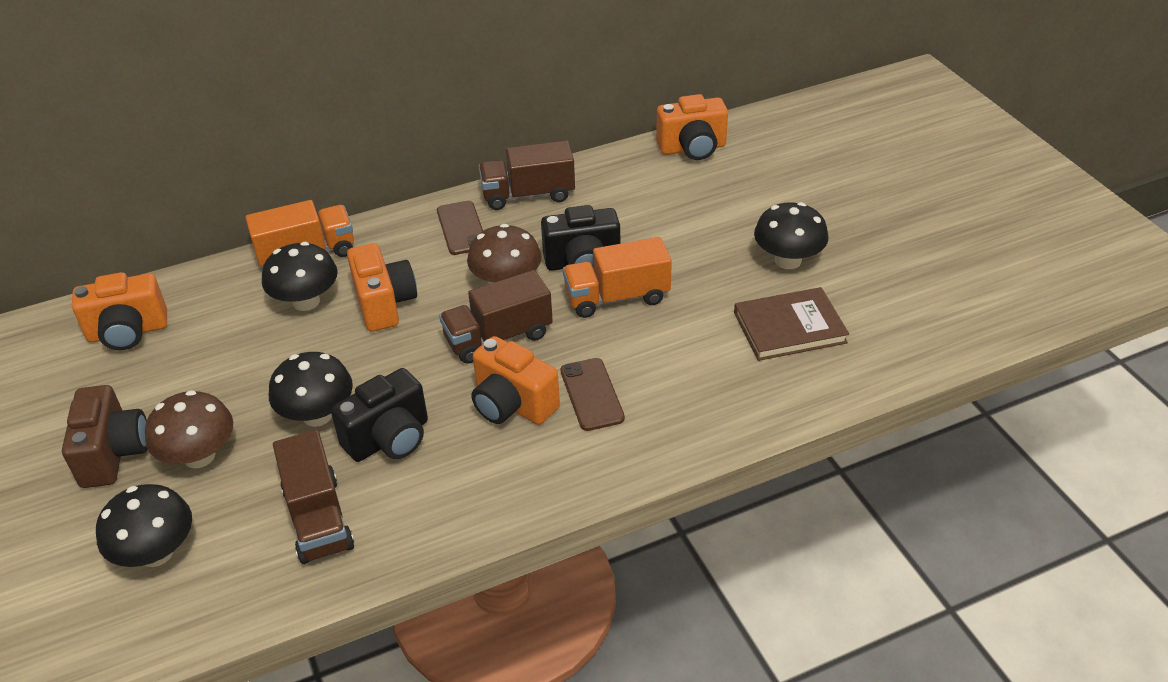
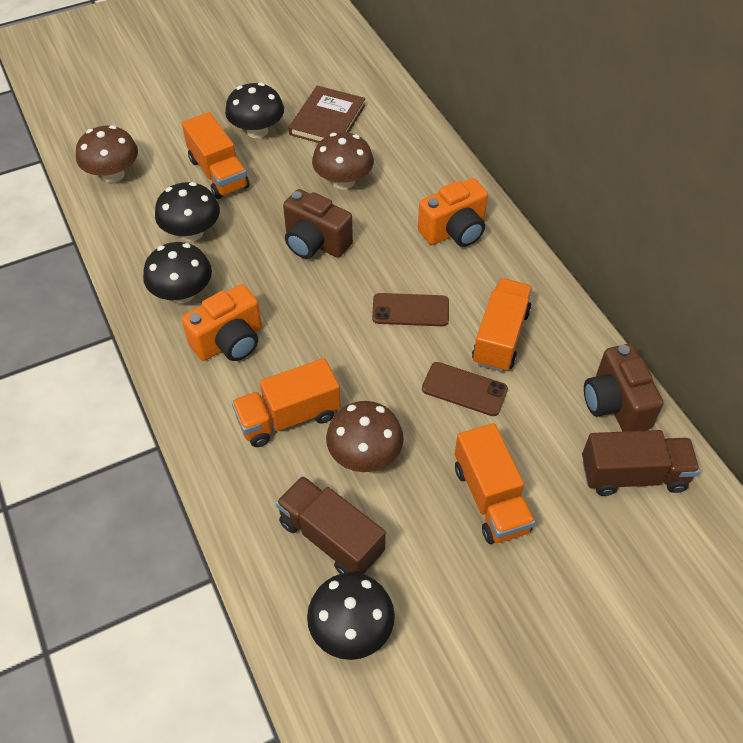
black camera: [331,368,428,462] [541,205,620,271] = 2 -> none = 0
brown camera: [62,385,147,488] = 1 -> [283,189,353,259] [584,344,664,432] = 2
brown mushroom: [145,390,233,468] [467,224,542,283] = 2 -> [76,125,138,183] [312,132,374,190] [326,401,404,472] = 3
brown truck: [273,430,354,564] [439,270,553,364] [479,141,575,210] = 3 -> [276,476,386,574] [582,430,700,496] = 2
orange camera: [72,272,167,350] [347,243,417,332] [472,336,560,425] [656,94,728,160] = 4 -> [182,284,262,361] [418,178,488,247] = 2
orange truck: [245,200,354,268] [563,237,672,318] = 2 -> [182,112,250,199] [232,358,340,447] [455,423,535,544] [472,278,532,372] = 4

